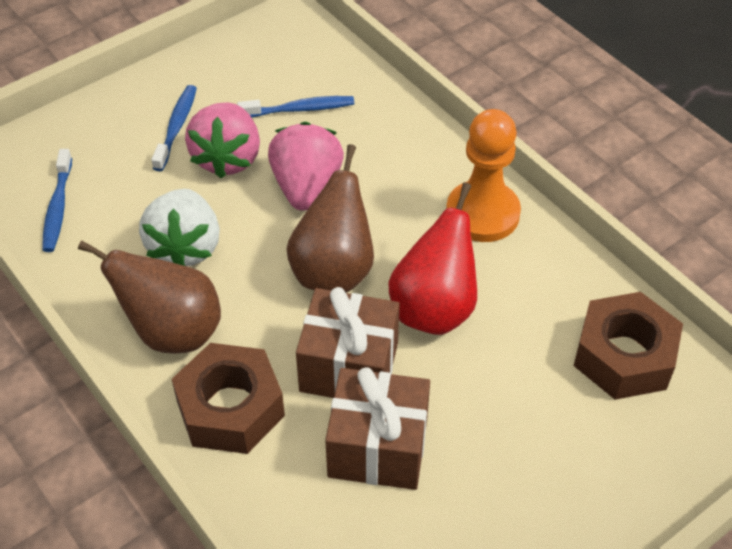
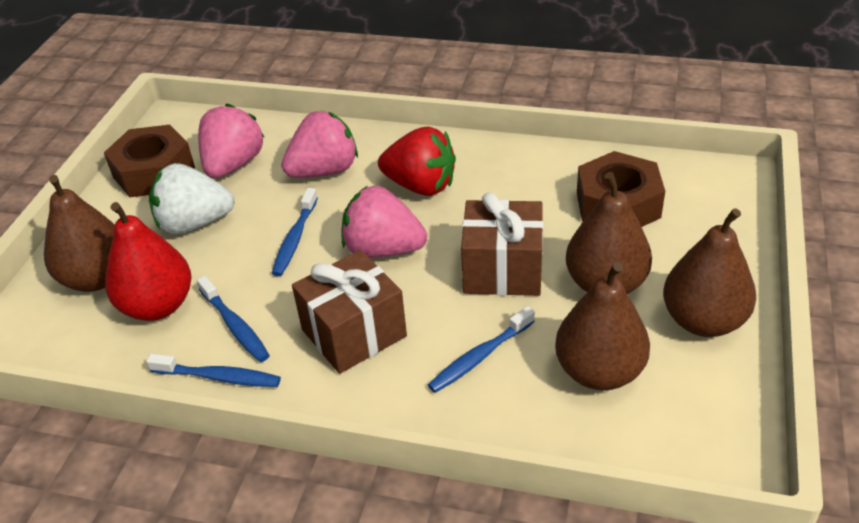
blue toothbrush: [42,149,72,252] [151,85,197,171] [237,96,354,118] = 3 -> [146,353,281,387] [197,276,270,362] [271,188,318,276] [428,306,535,393] = 4
brown pear: [78,240,221,354] [287,144,374,293] = 2 -> [44,175,115,292] [555,262,650,390] [566,172,652,294] [663,208,756,337] = 4
orange pawn: [446,109,521,242] = 1 -> none = 0
pink strawberry: [185,102,260,179] [268,122,344,211] = 2 -> [198,103,264,178] [281,111,358,178] [341,186,427,258] = 3
red strawberry: none = 0 -> [378,126,456,196] = 1

